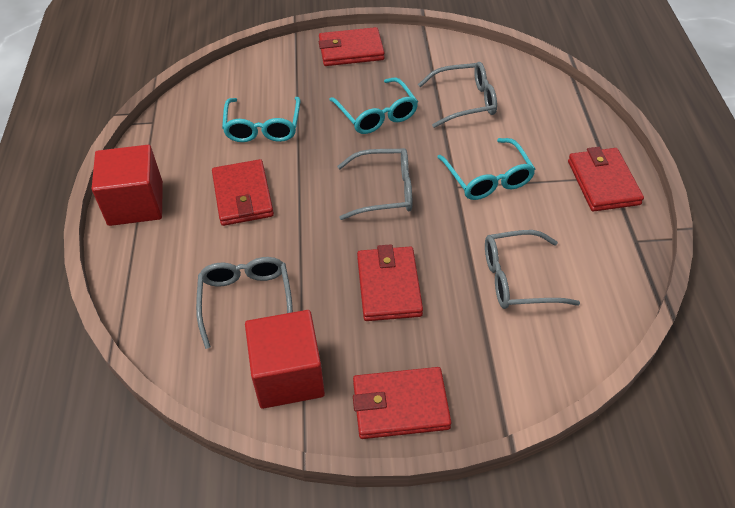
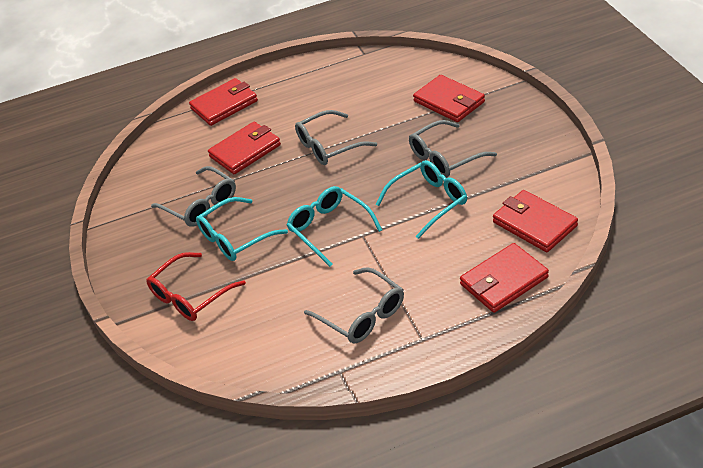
red cube: [92,145,163,226] [245,310,325,409] = 2 -> none = 0
red glasses: none = 0 -> [146,252,246,321] = 1

